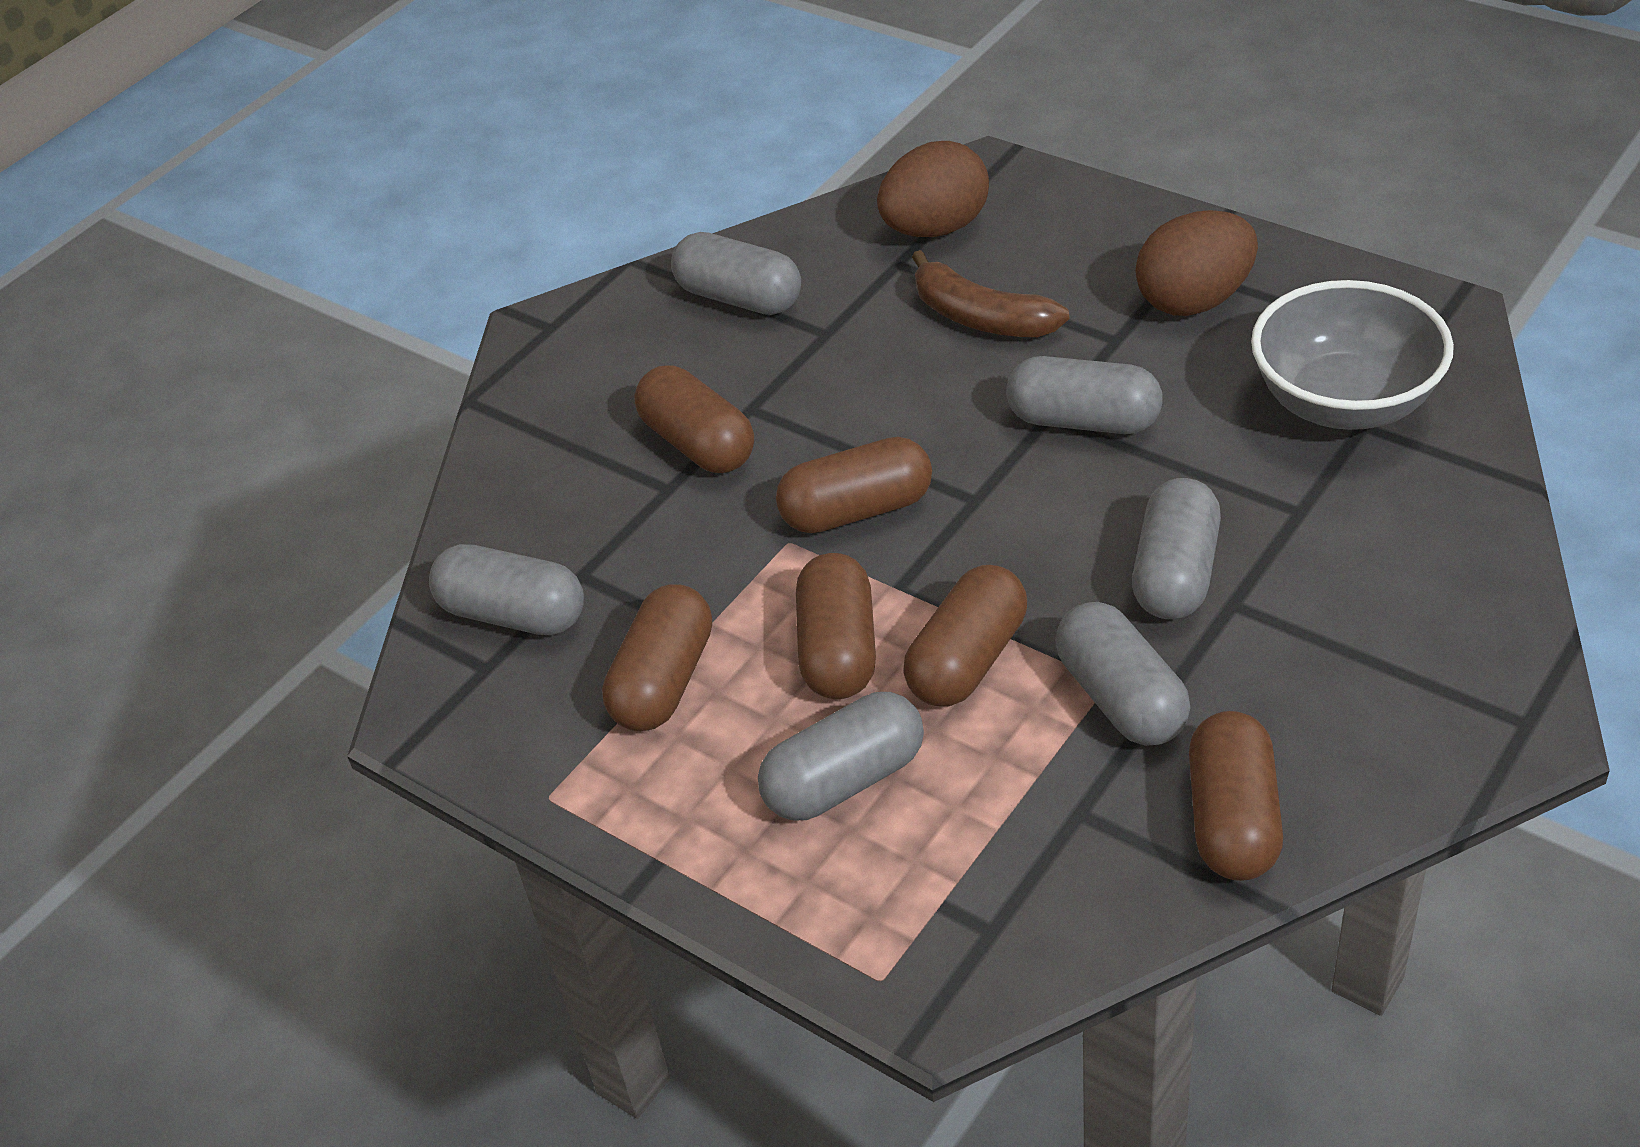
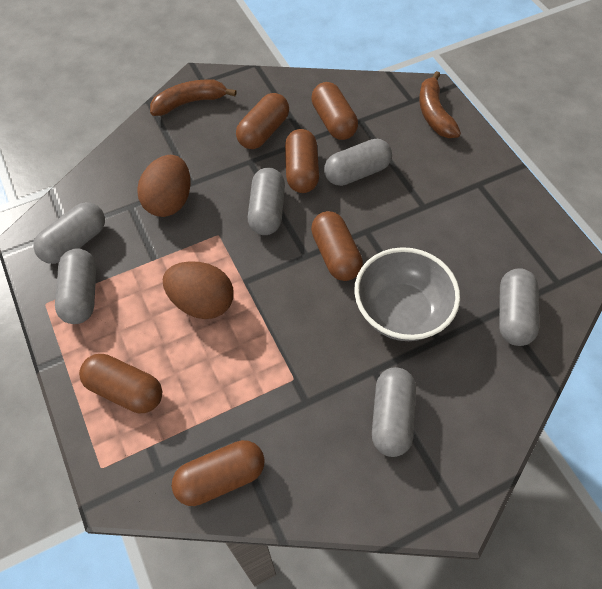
brown banana: [912,250,1069,337] = 1 -> [150,79,237,116] [419,71,461,138] = 2

